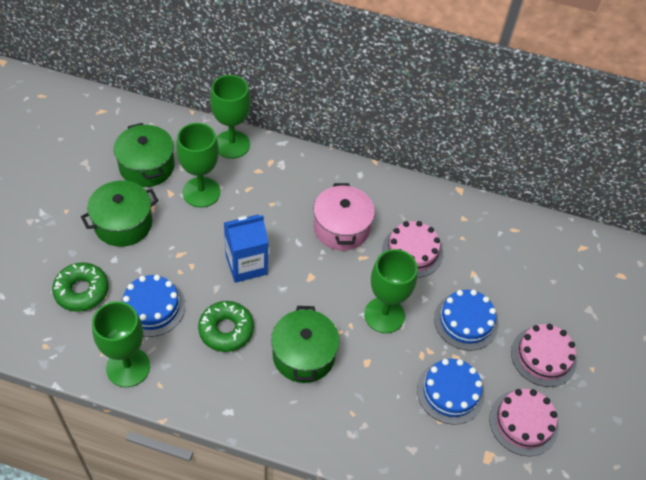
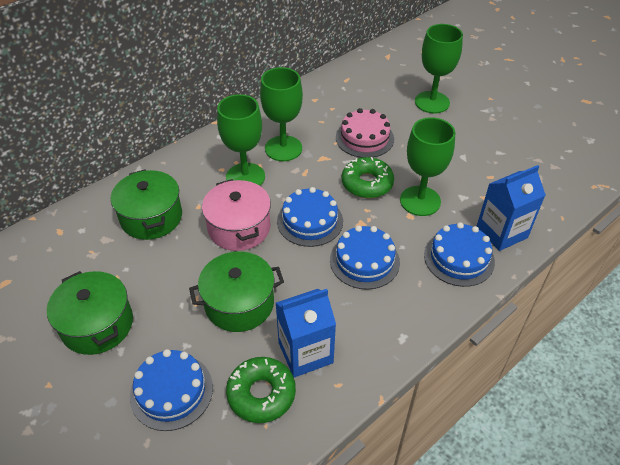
blue cake: [120,275,185,337] [417,359,485,425] [434,290,498,351] = 3 -> [130,349,213,431] [277,187,343,247] [330,225,400,290] [424,222,495,287] = 4
blue carton: [224,215,268,283] = 1 -> [276,289,336,378] [477,165,546,251] = 2
pink cake: [382,221,443,278] [489,389,559,456] [511,324,577,387] = 3 -> [336,108,394,158] = 1

